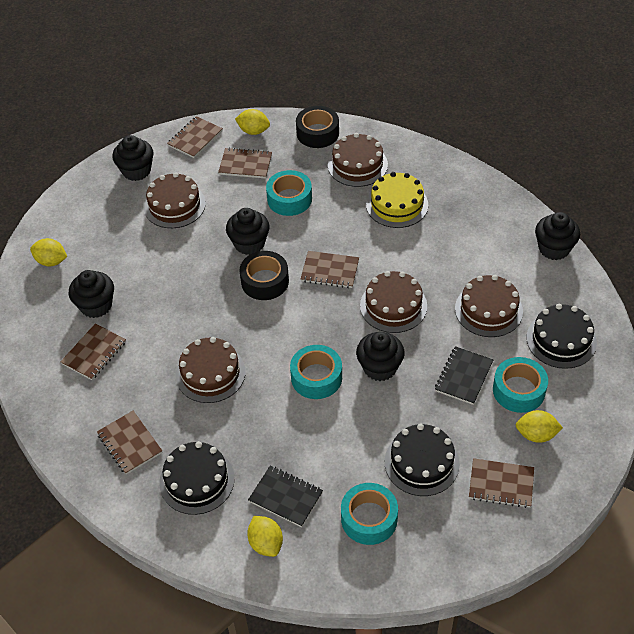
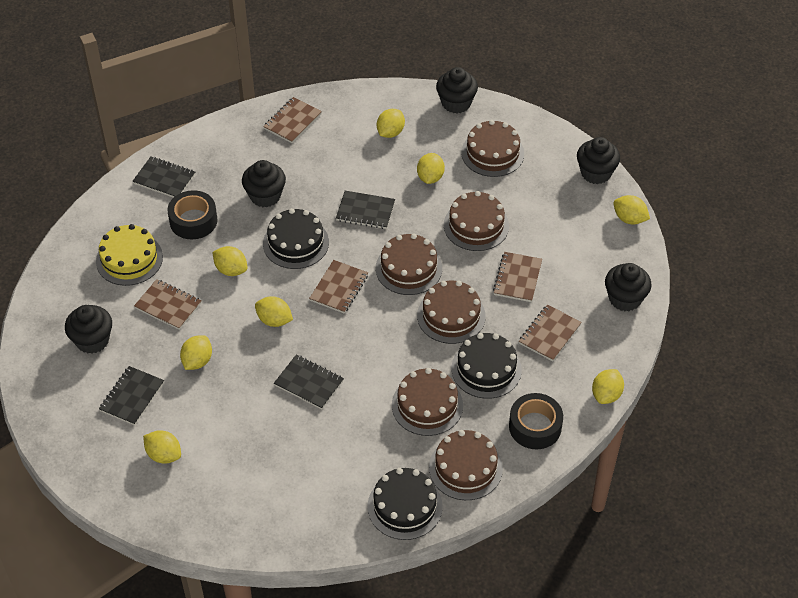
black notebook: [248,465,323,527] [435,346,493,405] = 2 -> [99,366,164,425] [132,157,195,198] [274,355,344,409] [336,191,395,229] = 4
brown cake: [144,173,206,228] [176,337,246,403] [328,133,388,187] [360,271,427,333] [455,275,523,337] = 5 -> [375,233,442,295] [392,368,463,436] [417,281,486,344] [429,430,503,500] [444,191,509,251] [461,120,524,177] = 6
brown notebook: [60,324,126,380] [97,411,163,475] [167,116,223,158] [218,147,272,179] [301,251,359,288] [469,458,534,508] = 6 -> [134,279,202,330] [263,97,322,143] [309,260,368,314] [493,252,542,302] [519,304,582,362] = 5
turquoise tape: [266,170,312,216] [290,345,342,399] [341,483,398,545] [493,357,548,413] = 4 -> none = 0
yellow lemon: [30,238,67,266] [235,109,270,135] [247,516,283,557] [516,410,563,443] = 4 -> [143,430,181,464] [180,335,212,370] [212,246,248,276] [255,296,293,327] [377,109,405,138] [417,153,445,184] [592,369,624,404] [613,195,650,224] = 8

